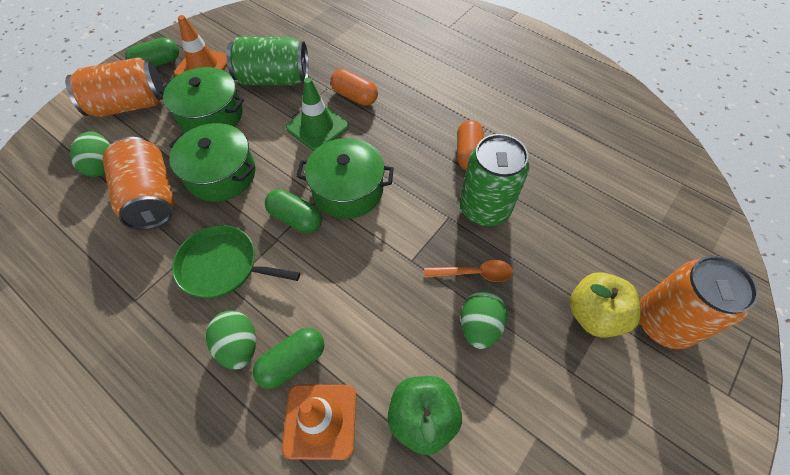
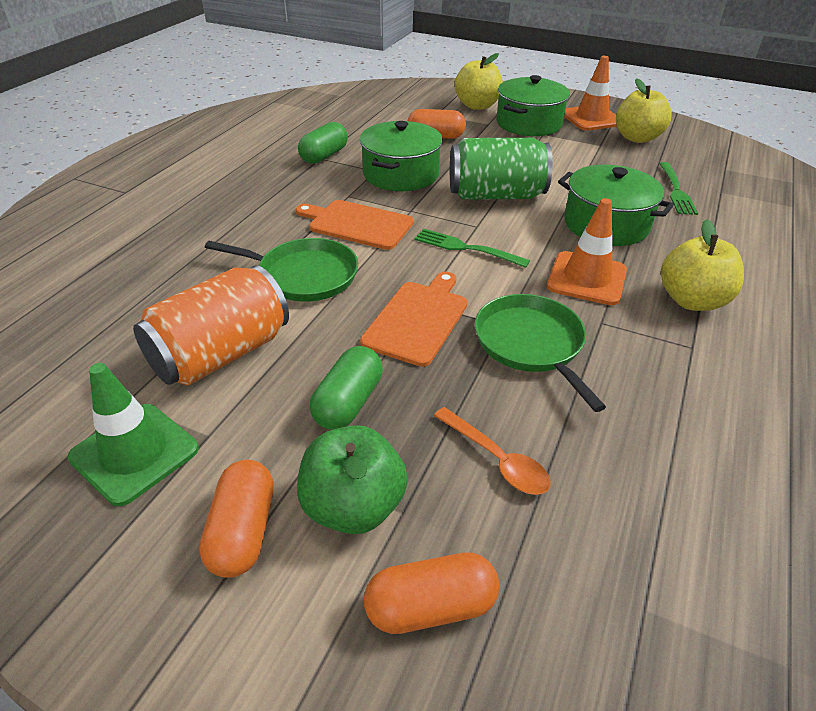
green can: [226,37,309,86] [460,134,529,226] = 2 -> [450,138,553,200] = 1
green capsule: [125,37,179,67] [253,328,324,389] [265,189,322,233] = 3 -> [298,122,348,164] [310,346,383,430] = 2
green egg: [70,131,110,177] [206,310,256,370] [461,290,507,349] = 3 -> none = 0
green fork: none = 0 -> [414,229,530,268] [659,162,698,215] = 2
green pan: [172,225,300,298] = 1 -> [205,238,358,301] [475,294,606,412] = 2
orange can: [65,57,164,117] [102,137,175,230] [639,256,758,349] = 3 -> [133,265,289,385] = 1
orange capsule: [330,69,378,106] [457,120,484,170] = 2 -> [199,460,274,578] [364,552,500,634] [408,109,466,139] = 3
orange cutting board: none = 0 -> [296,200,414,250] [360,272,468,367] = 2
yellow apple: [569,273,641,338] = 1 -> [455,53,502,110] [616,78,672,143] [661,219,744,311] = 3

